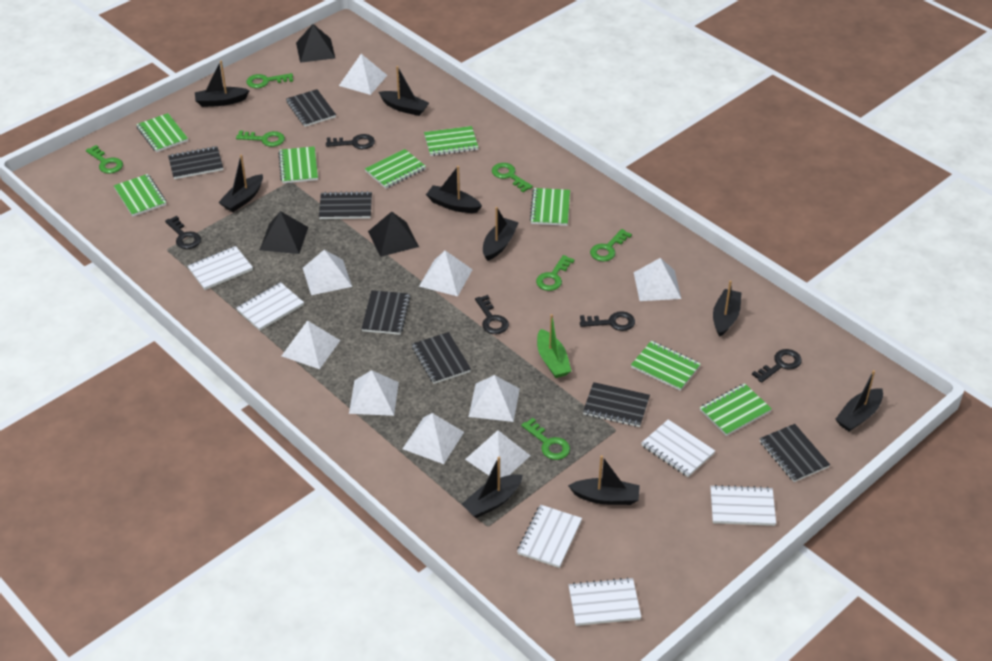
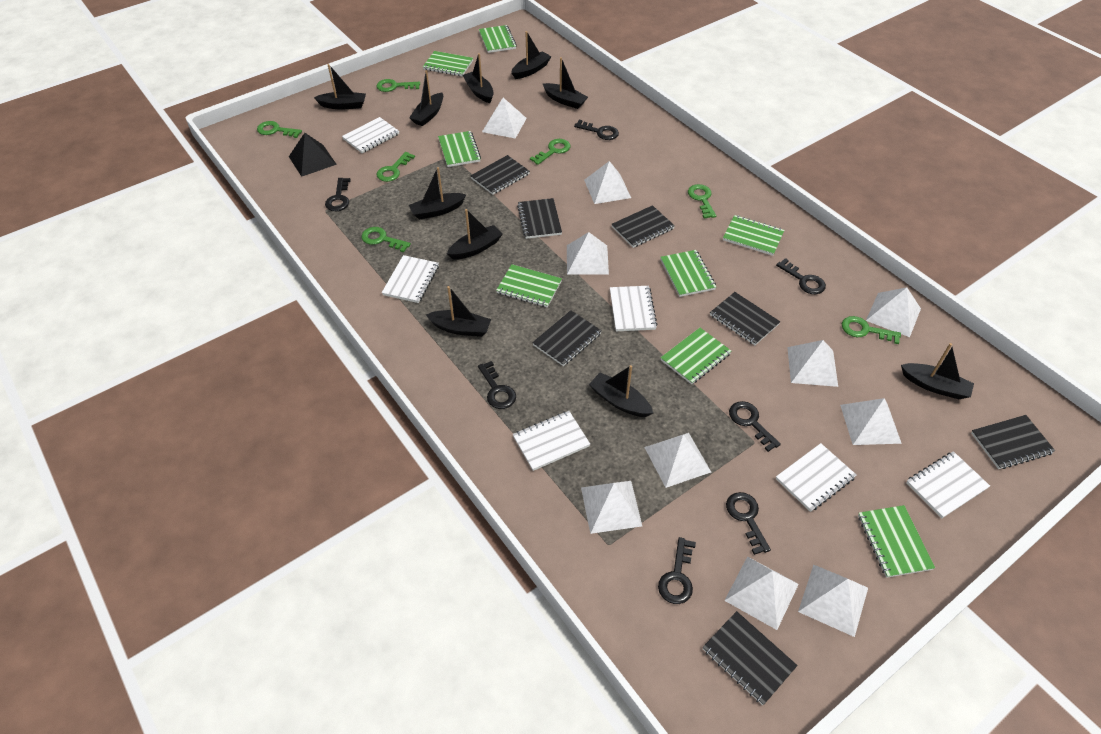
black boat: [195,61,250,107] [218,154,263,212] [379,66,429,116] [426,166,482,213] [462,457,523,518] [483,207,519,261] [568,455,640,505] [713,280,742,337] [835,370,883,432] = 9 -> [314,64,366,109] [409,70,443,126] [409,167,466,220] [426,286,491,337] [447,209,503,260] [463,53,494,103] [511,31,552,79] [543,57,588,109] [589,365,653,417] [901,343,974,399] = 10
black key: [165,216,201,249] [326,134,375,149] [475,295,509,334] [580,311,635,331] [752,349,802,383] = 5 -> [325,178,351,211] [478,361,516,409] [574,120,619,140] [658,537,696,604] [726,492,771,555] [729,401,781,452] [776,258,826,294] = 7
black pyramid: [260,211,308,254] [296,24,335,63] [368,212,419,257] = 3 -> [289,133,337,177] = 1
green boat: [537,314,571,378] = 1 -> none = 0
white pyramid: [282,320,341,369] [303,250,352,295] [339,54,387,95] [349,370,399,416] [403,413,464,464] [419,251,473,296] [465,430,531,477] [469,375,520,422] [634,258,681,301] = 9 -> [482,98,527,139] [567,232,609,275] [581,481,642,534] [584,161,631,204] [644,433,711,488] [724,556,799,630] [787,340,838,387] [798,564,868,637] [840,398,902,445] [866,287,921,337] = 10

